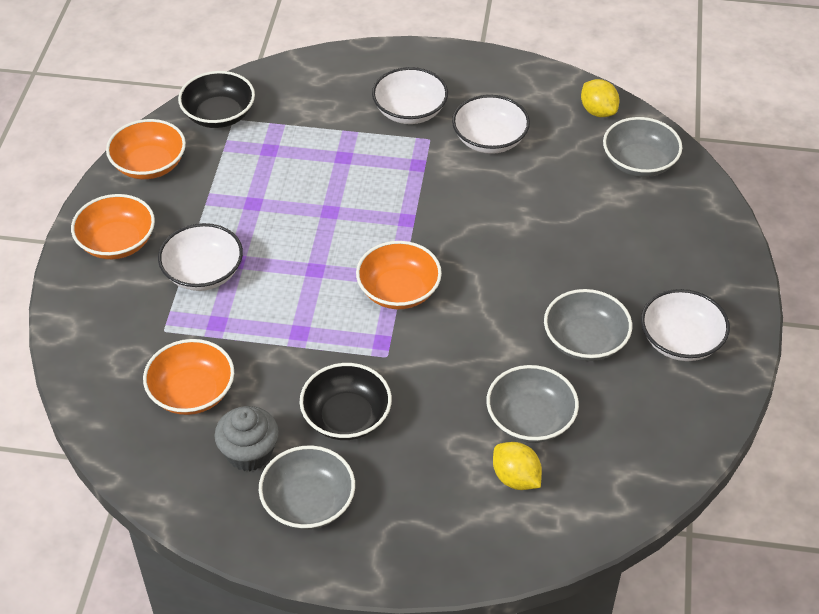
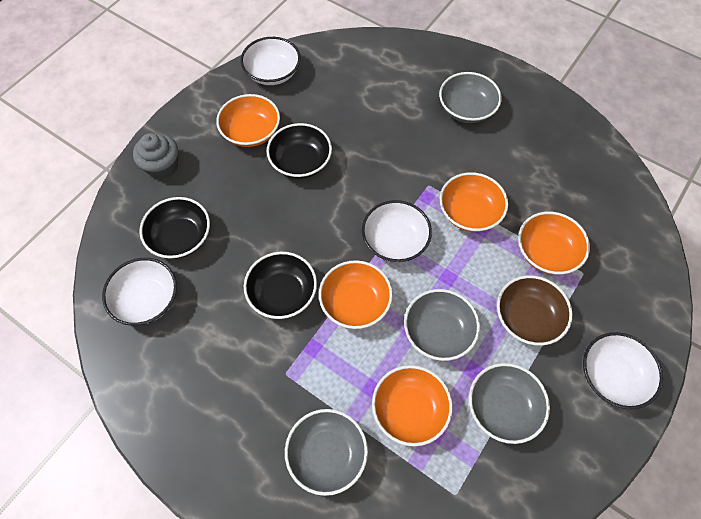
black bowl: [178,71,255,128] [300,363,392,440] = 2 -> [139,197,210,259] [244,252,317,319] [267,123,332,179] = 3
brown bowl: none = 0 -> [497,275,572,346] = 1
orange bowl: [71,194,155,259] [106,119,186,179] [143,339,234,415] [356,241,442,309] = 4 -> [216,94,280,147] [319,260,393,329] [372,365,453,446] [440,172,508,232] [518,212,590,274] = 5
yellow lemon: [493,442,542,490] [581,79,620,117] = 2 -> none = 0

